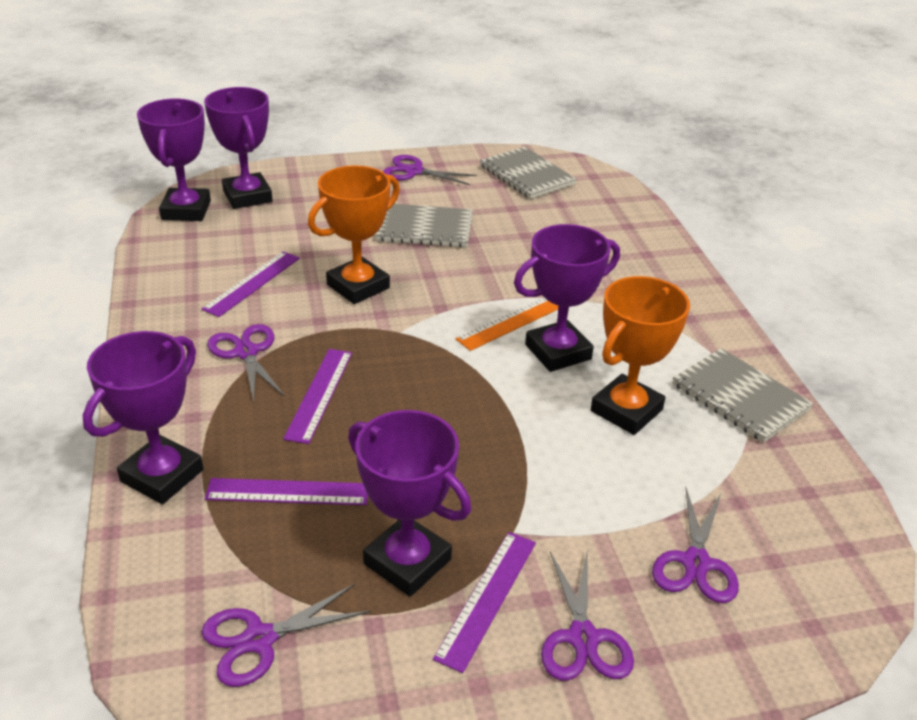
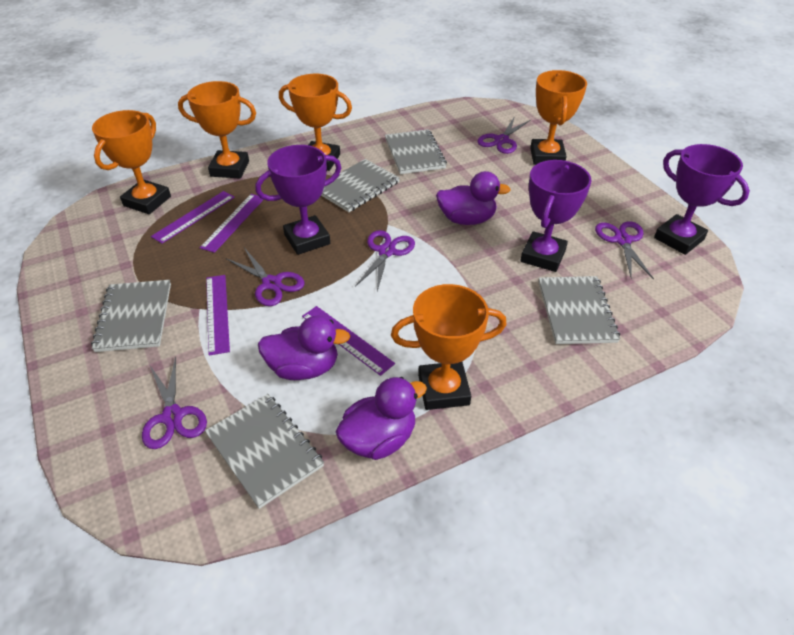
grey notebook: [375,204,473,247] [480,147,577,199] [672,348,813,443] = 3 -> [91,280,171,352] [205,394,324,509] [321,159,400,212] [385,129,447,174] [538,276,620,344] = 5
orange ruler: [455,298,558,351] = 1 -> none = 0
orange trophy: [308,165,400,304] [591,276,690,435] = 2 -> [92,110,171,214] [178,81,256,179] [279,74,352,171] [391,284,507,410] [530,70,587,165] = 5
purple duck: none = 0 -> [258,316,351,380] [336,377,427,460] [436,171,511,225] = 3
purple trophy: [83,331,204,504] [137,99,211,221] [204,87,273,209] [348,410,471,596] [514,224,620,372] = 5 -> [255,145,341,255] [520,160,592,272] [654,144,750,255] = 3

